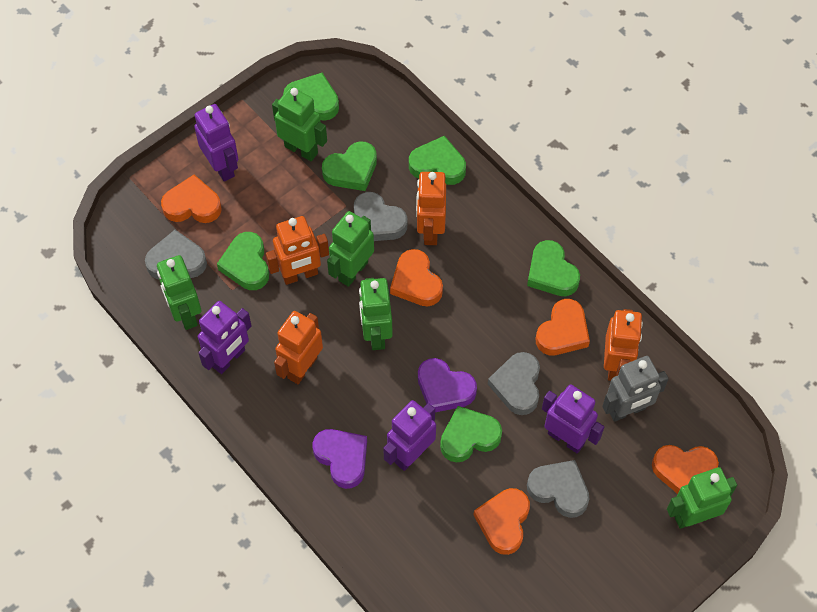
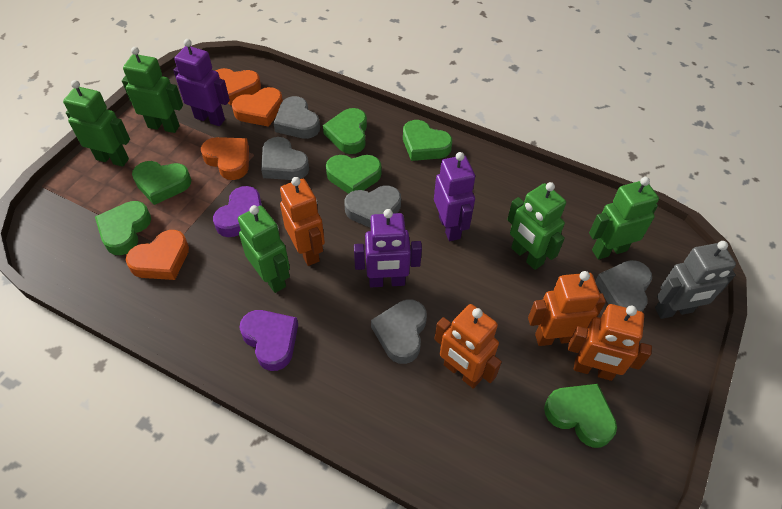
grey heart: [145,230,207,279] [354,192,407,241] [488,352,540,415] [527,460,590,518] = 4 -> [261,137,309,180] [274,96,320,139] [344,186,401,228] [371,299,427,364] [595,260,652,312] = 5
orange heart: [161,175,222,223] [390,249,443,306] [474,488,530,555] [536,299,590,355] [652,445,719,494] = 5 -> [126,230,189,280] [201,137,249,180] [216,68,261,105] [232,87,283,127] = 4
purple robot: [194,104,238,181] [198,301,252,374] [383,400,436,471] [542,385,604,454] = 4 -> [173,39,230,126] [354,209,422,287] [434,152,475,241] = 3

